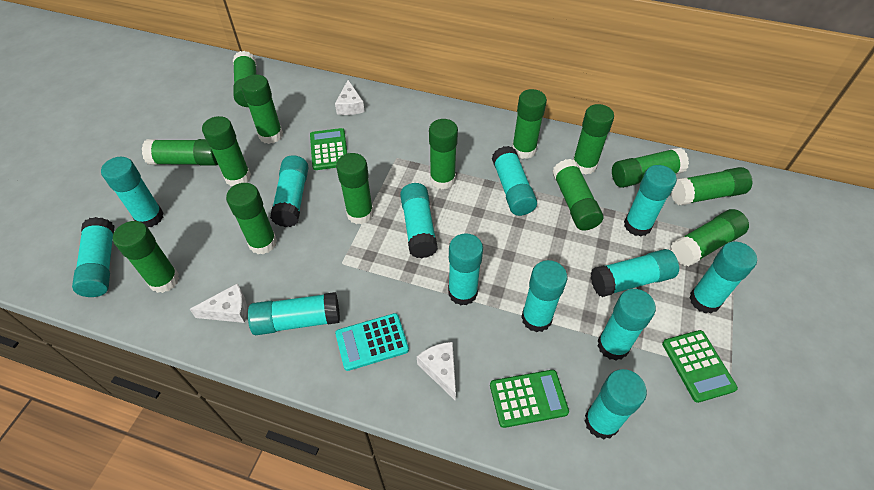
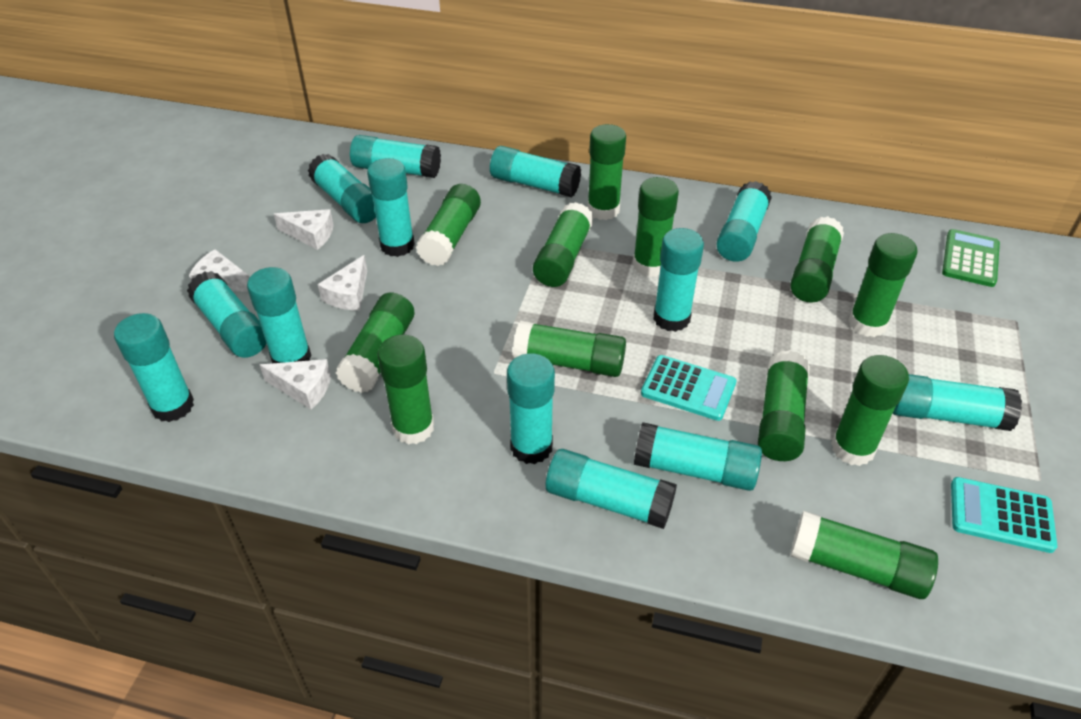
green calculator: [310,128,347,170] [490,370,569,428] [662,330,738,403] = 3 -> [942,229,1000,287] = 1
green glue stick: [113,221,179,293] [142,139,218,166] [202,116,251,186] [226,183,277,254] [233,51,256,107] [241,75,283,144] [336,153,374,224] [429,119,458,190] [512,89,547,159] [552,159,603,230] [573,104,614,174] [612,147,689,188] [671,167,753,205] [671,209,749,266] = 14 -> [336,293,414,393] [377,335,434,445] [416,184,481,266] [513,321,626,377] [533,202,594,287] [588,124,626,220] [633,177,679,277] [758,350,810,461] [790,216,844,303] [790,511,938,599] [831,355,909,466] [848,233,918,337] = 12
turquoise calculator: [335,313,409,371] = 1 -> [641,355,737,421] [951,477,1057,553] = 2
white cheese: [190,283,247,323] [335,80,365,115] [417,342,456,401] = 3 -> [189,249,250,291] [260,359,331,410] [274,209,334,250] [318,255,367,311] = 4

